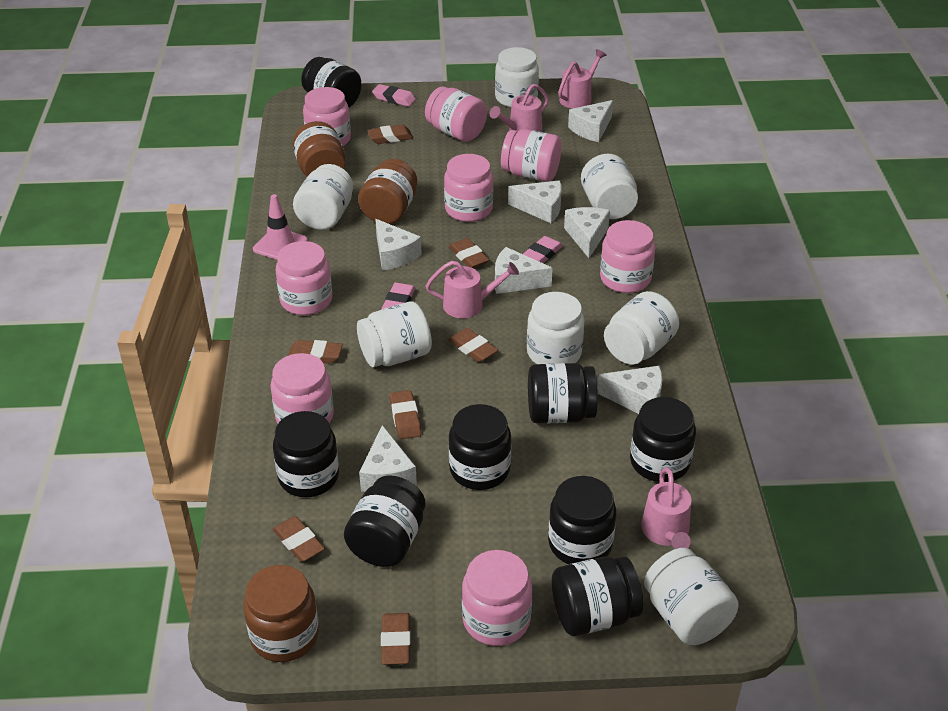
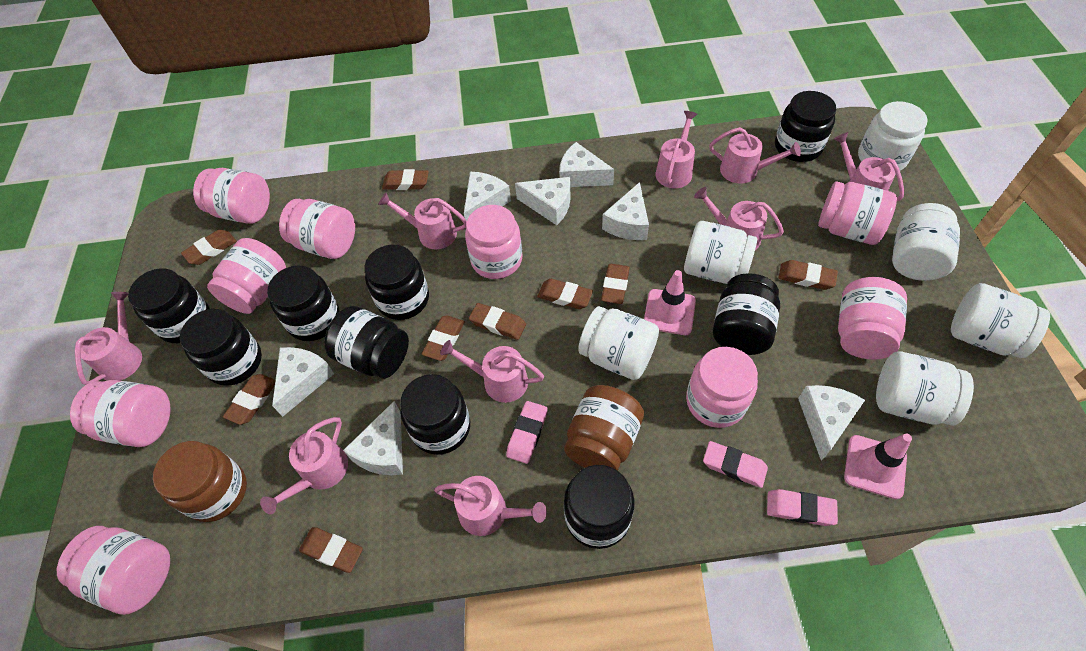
black jar: [273,411,339,497] [301,57,361,108] [344,475,426,567] [449,404,511,490] [528,363,598,423] [548,476,616,565] [552,556,643,636] [630,397,696,482] = 8 -> [128,268,210,343] [180,309,262,386] [267,265,340,341] [324,306,409,378] [364,245,429,320] [400,374,470,455] [564,465,634,549] [713,273,780,355] [775,91,836,162] = 9
brown eraser: [273,516,325,562] [288,340,343,364] [367,125,413,144] [381,613,411,665] [390,390,421,439] [448,328,498,362] [449,238,489,268] = 7 -> [181,230,237,265] [223,374,275,425] [299,527,363,573] [382,169,429,190] [422,315,465,361] [469,303,526,340] [537,279,593,309] [601,264,630,304] [778,260,838,290] = 9
brown jar: [243,565,319,662] [293,121,345,177] [358,159,417,224] = 3 -> [153,441,247,522] [564,385,644,471] = 2
pink jar: [270,353,334,424] [276,241,332,315] [303,87,351,147] [425,86,487,142] [444,154,493,222] [462,550,532,646] [501,129,561,182] [600,220,655,293] = 8 -> [57,526,170,615] [70,380,171,447] [193,168,270,224] [207,238,286,314] [279,199,355,259] [465,205,522,279] [686,347,758,428] [818,181,897,245] [838,277,907,359] = 9
pink traffic cone: [253,194,308,260] = 1 -> [644,270,696,335] [844,434,912,500] = 2
pink watering can: [426,261,519,318] [490,84,549,132] [558,49,606,109] [641,468,692,549] = 4 -> [75,292,142,385] [260,417,348,514] [378,192,467,249] [434,476,547,536] [440,340,544,403] [655,111,697,188] [694,187,784,250] [709,127,801,184] [834,132,904,201] = 9
white jar: [293,164,353,230] [357,301,432,367] [495,47,539,107] [527,292,584,364] [581,154,638,219] [604,291,679,365] [644,548,739,645] = 7 -> [578,306,659,380] [684,221,757,284] [858,101,928,171] [876,351,974,426] [892,203,960,281] [951,283,1050,358] = 6

